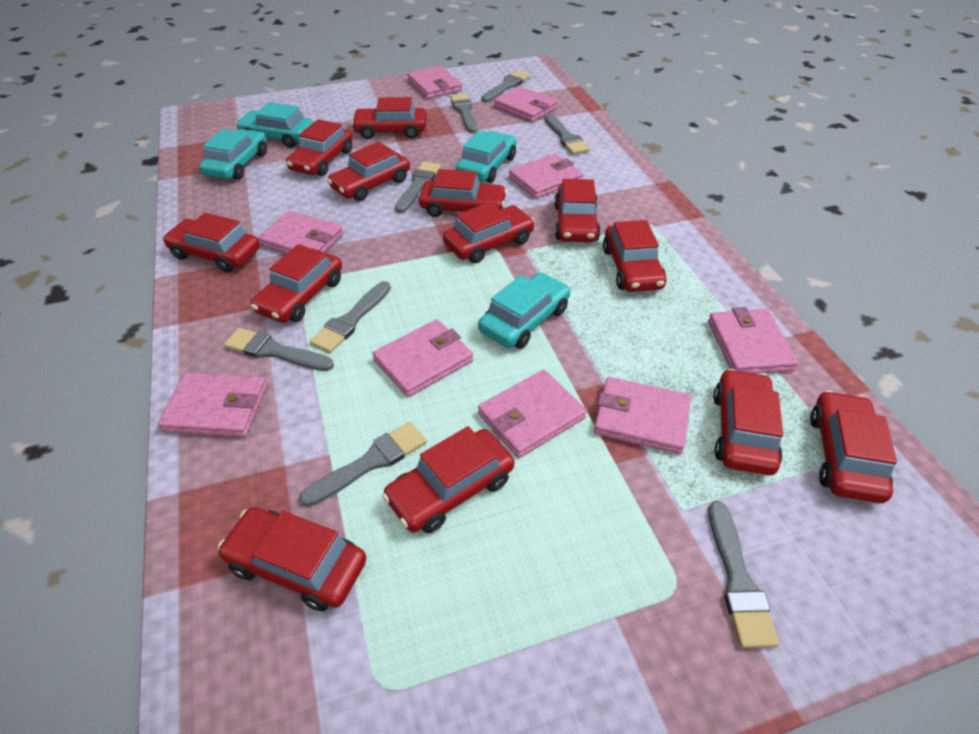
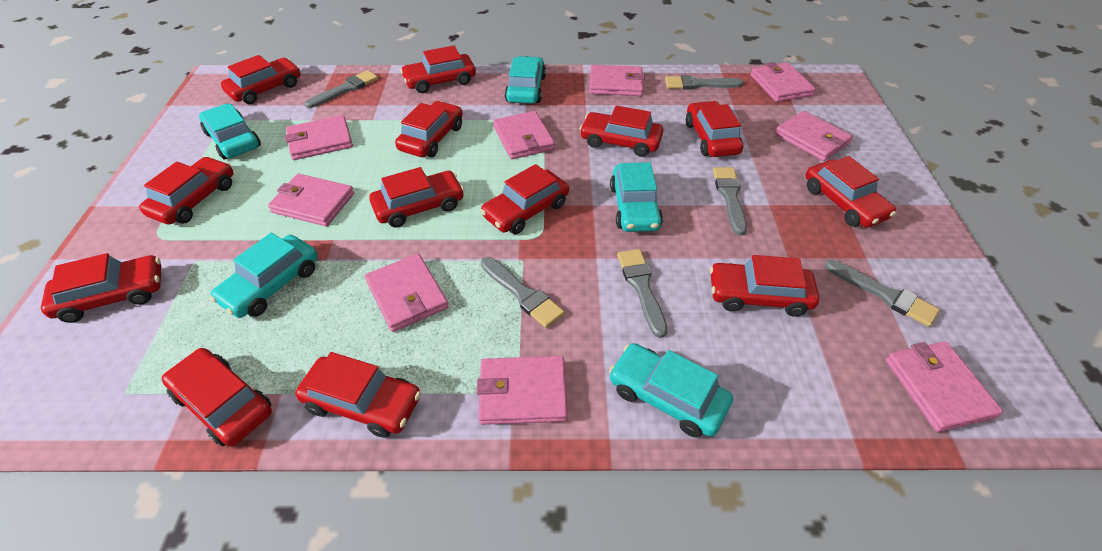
grey brush: [224,328,334,371] [299,422,427,507] [310,281,391,353] [395,161,441,213] [450,93,477,133] [481,71,530,102] [544,114,590,155] [709,501,779,648] = 8 -> [305,70,378,108] [481,257,564,328] [617,249,667,338] [665,75,743,90] [713,167,747,235] [825,260,940,327] = 6
turquoise car: [199,129,267,180] [236,102,314,148] [456,130,516,183] [478,272,570,349] = 4 -> [199,104,261,159] [210,233,318,318] [505,56,546,104] [609,343,733,438] [610,162,663,232] = 5

